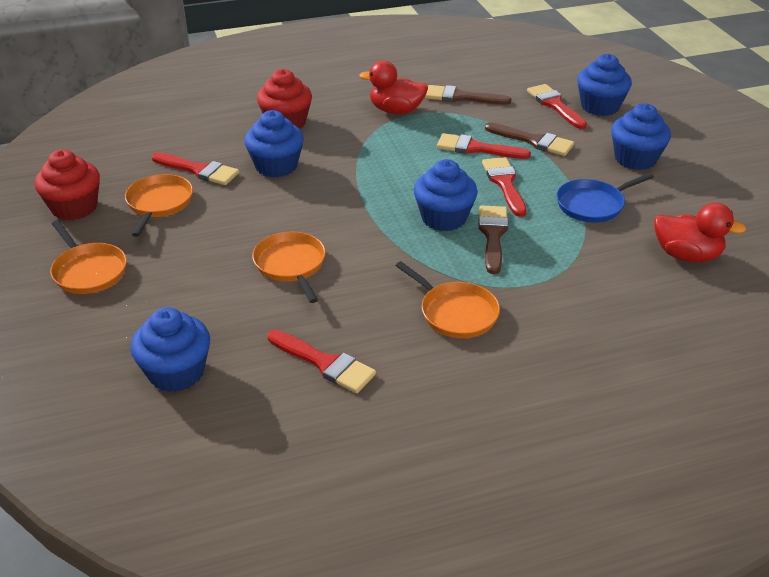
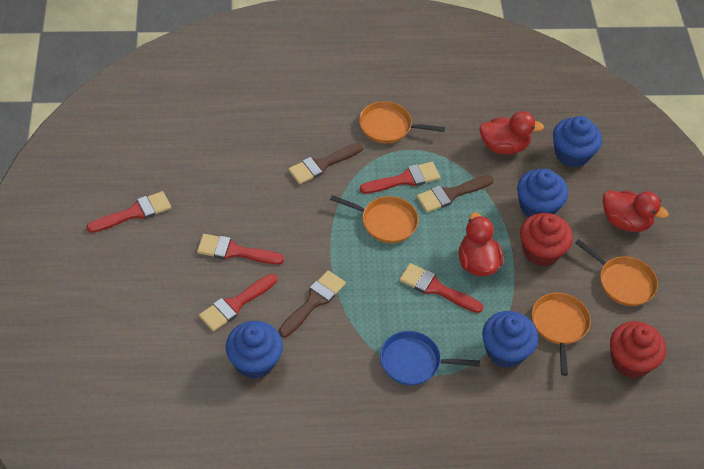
blue cupcake: [131,307,210,392] [244,110,304,178] [414,159,478,231] [577,54,632,116] [611,103,671,170] = 5 -> [225,321,283,379] [482,311,538,368] [517,169,568,218] [553,116,602,168] = 4
red duck: [359,60,428,114] [654,203,746,262] = 2 -> [459,212,503,276] [479,111,544,154] [603,190,669,232] = 3

